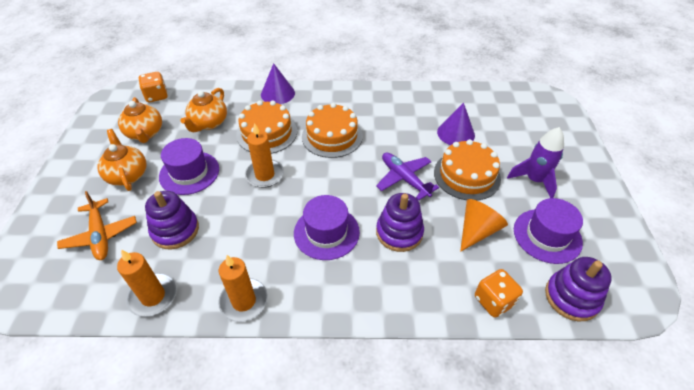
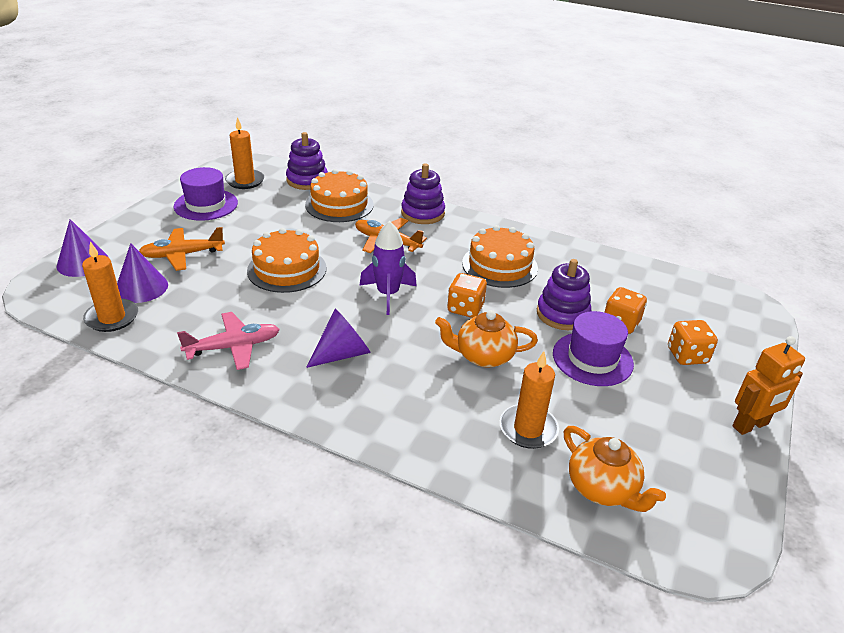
orange cone: [460,199,508,252] = 1 -> none = 0
orange dice: [139,72,168,102] [475,269,523,318] = 2 -> [447,273,487,318] [604,287,647,334] [668,320,718,365] = 3
orange plane: [57,191,137,260] = 1 -> [139,227,225,271] [355,218,427,253] = 2
orange robot: none = 0 -> [732,336,805,435] = 1
orange teapot: [97,129,147,191] [118,97,162,143] [180,88,227,132] = 3 -> [435,310,538,368] [564,426,666,512] = 2
pink plane: none = 0 -> [177,312,280,370] = 1
purple cone: [261,63,295,104] [437,103,475,145] = 2 -> [57,219,108,277] [117,243,168,303] [306,309,371,368] = 3
purple hat: [159,138,219,195] [294,195,360,260] [514,198,583,264] = 3 -> [174,167,238,221] [553,311,634,386] = 2
purple plane: [376,152,439,200] = 1 -> none = 0

